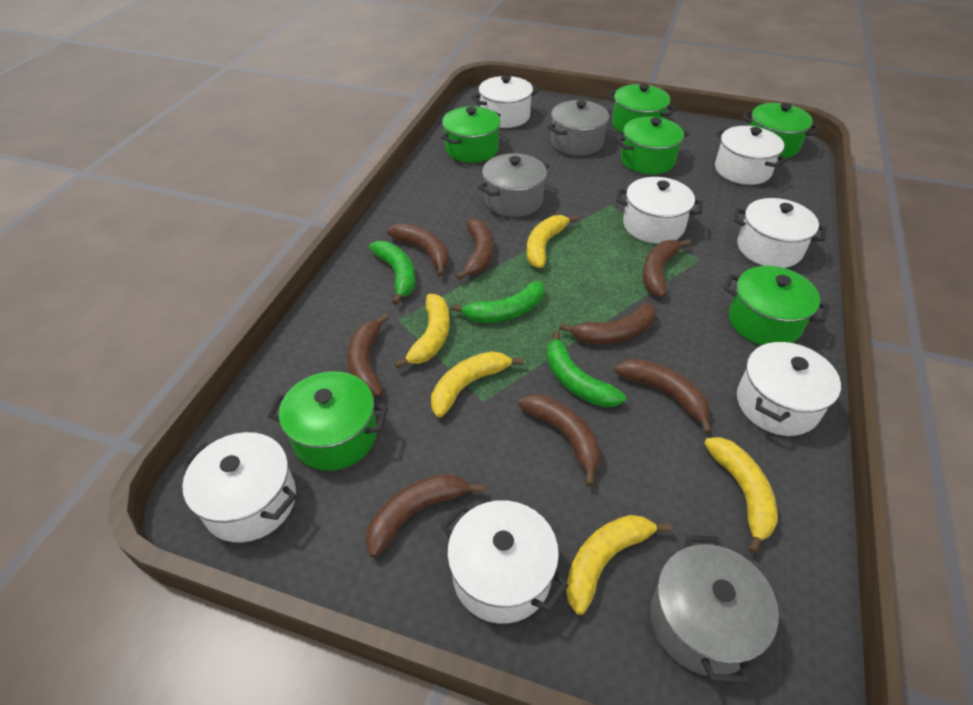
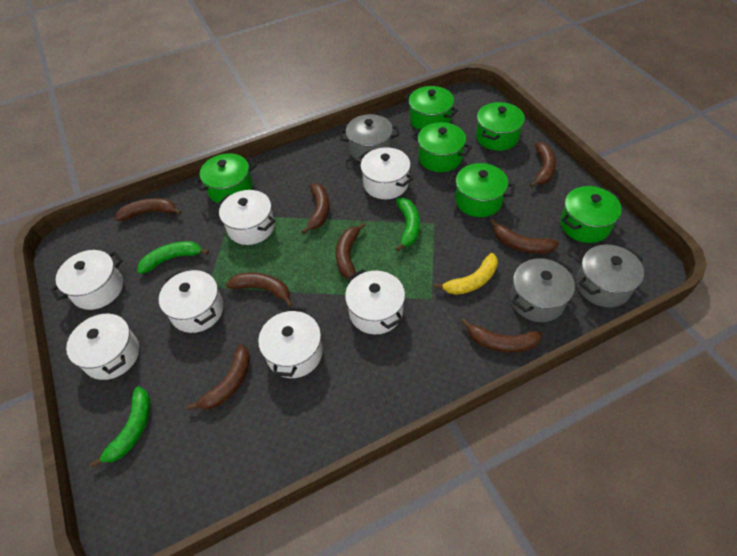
yellow banana: [394,294,450,369] [431,351,524,418] [527,215,578,268] [566,515,672,615] [704,437,778,554] = 5 -> [434,253,498,295] = 1

